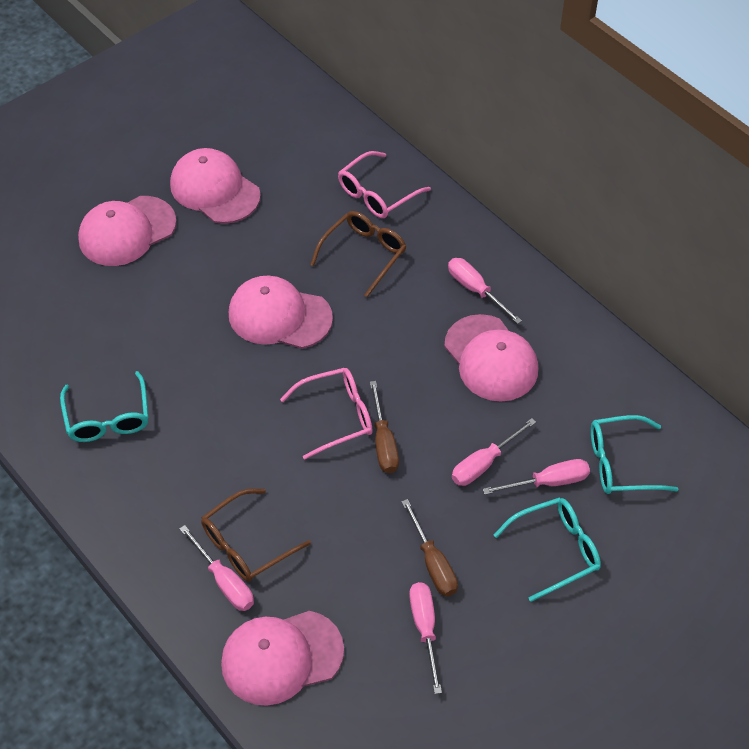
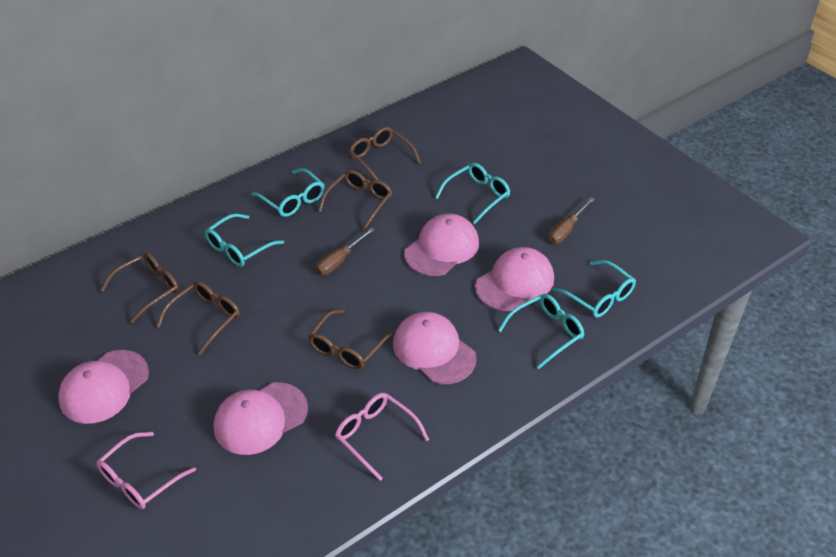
brown glasses: [201,488,311,582] [310,211,406,297] = 2 -> [100,252,179,324] [156,281,240,355] [308,309,394,369] [318,170,392,231] [349,127,421,180] = 5
pink screwdriver: [179,525,254,611] [409,582,442,694] [448,258,522,324] [452,418,536,486] [483,459,590,495] = 5 -> none = 0
turquoise glasses: [60,371,149,442] [494,498,601,602] [591,415,678,494] = 3 -> [205,213,284,267] [251,168,325,217] [435,163,510,224] [498,294,585,369] [552,260,636,318] = 5

